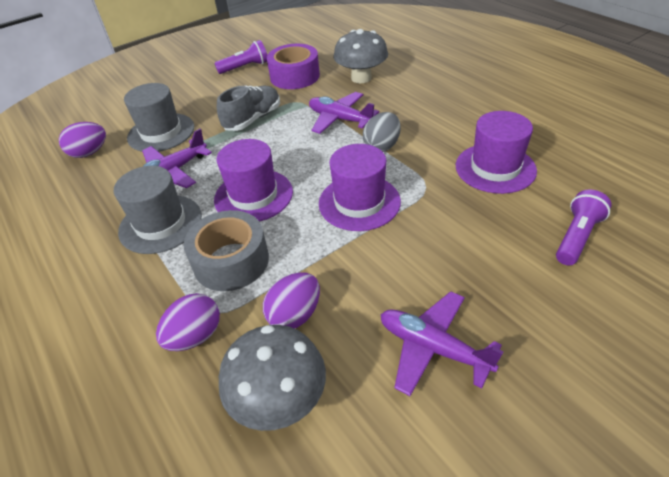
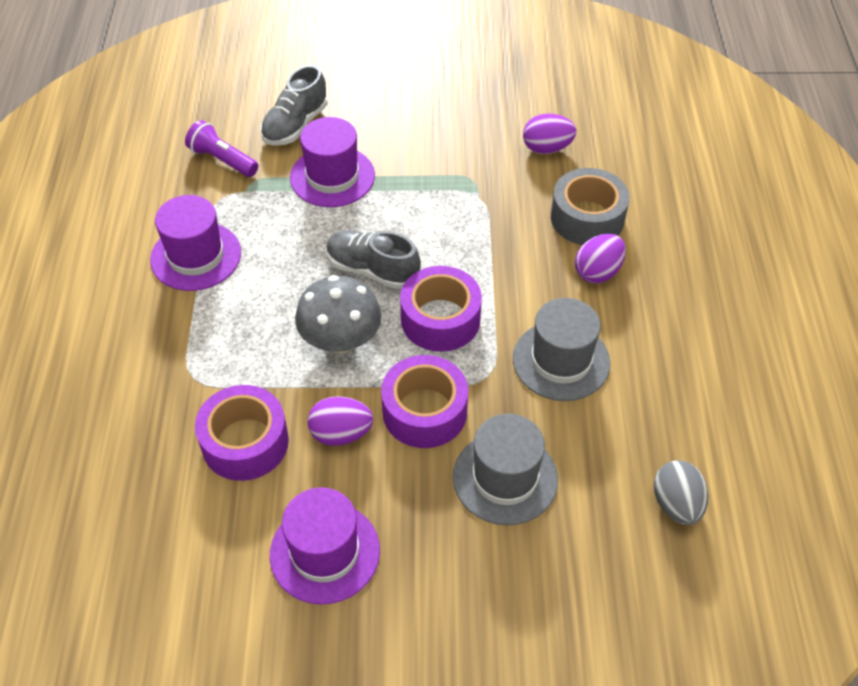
grey mushroom: [219,325,326,431] [334,29,388,83] = 2 -> [295,275,382,353] = 1
grey shoe: [217,86,280,131] = 1 -> [260,65,328,146] [326,230,421,289] = 2
purple flashlight: [215,40,267,74] [556,189,612,265] = 2 -> [185,120,258,177] = 1
purple plane: [142,129,212,188] [309,92,379,134] [381,291,503,396] = 3 -> none = 0
purple tape: [267,44,320,89] = 1 -> [195,385,289,481] [381,355,468,448] [400,266,482,352] = 3

